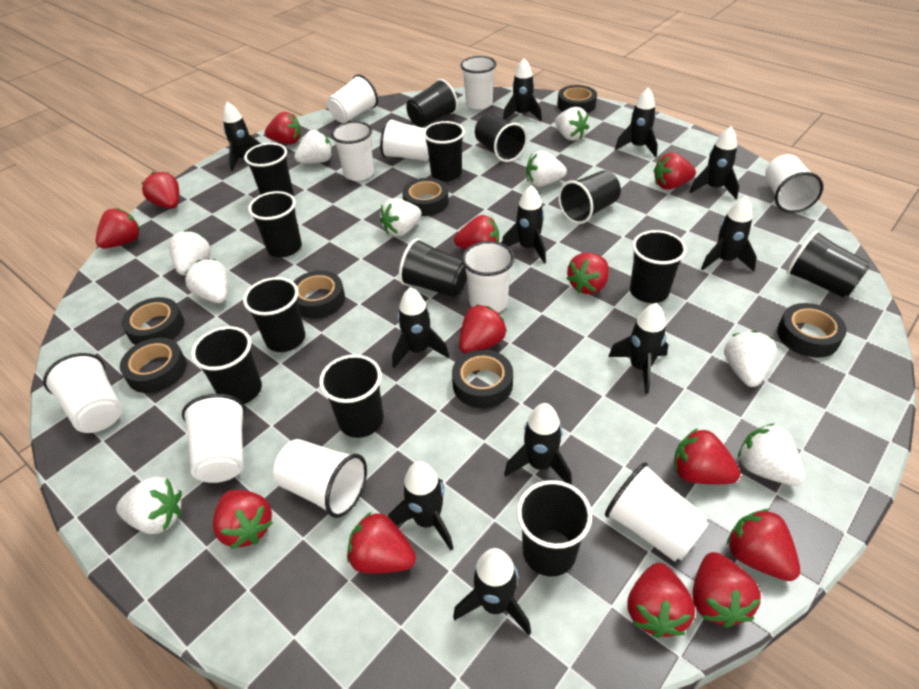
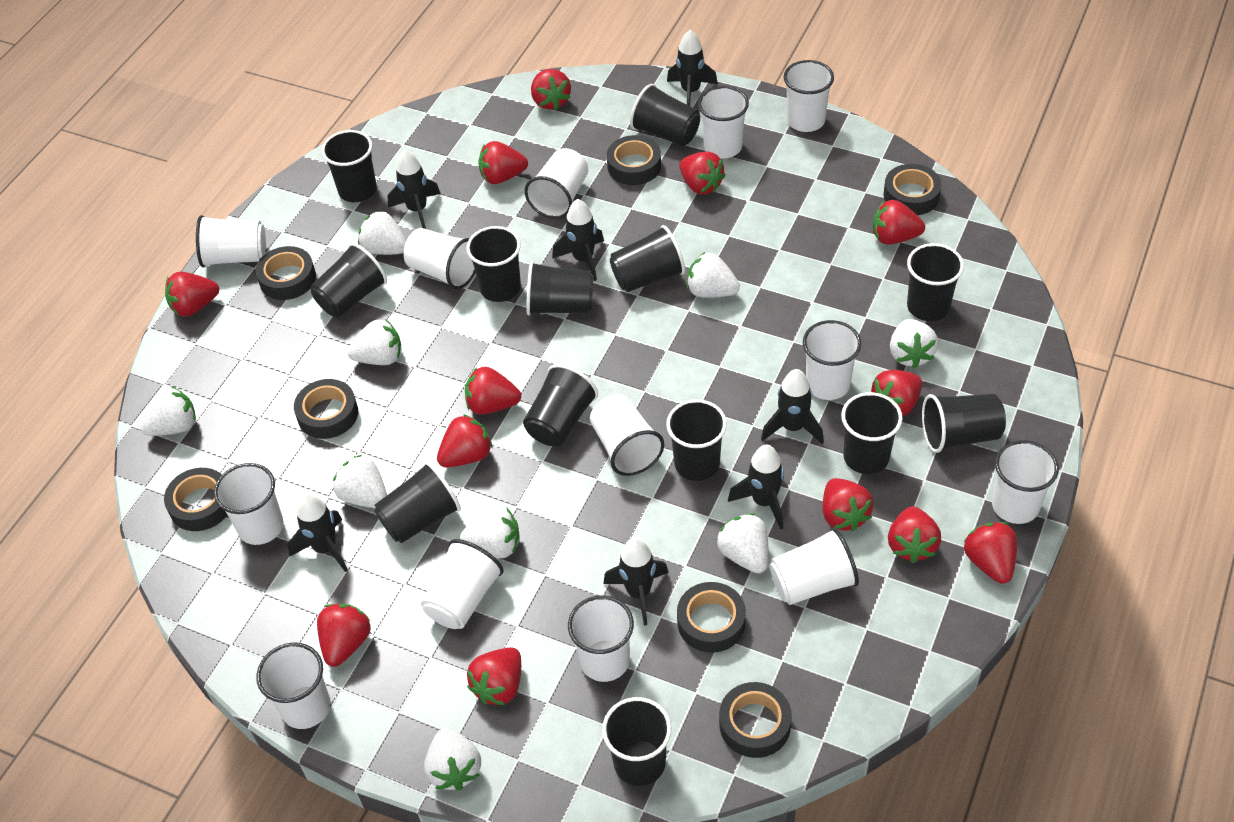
black rocket: [223,102,261,171] [388,461,454,551] [392,287,449,368] [453,548,531,636] [502,185,546,263] [503,58,542,121] [504,403,572,485] [608,303,668,394] [615,87,658,157] [690,126,739,199] [701,196,757,272] = 11 -> [288,493,348,572] [388,149,441,229] [552,199,604,281] [603,538,669,626] [667,30,718,106] [728,445,784,530] [761,369,824,444] = 7
white cup: [43,353,122,433] [182,394,245,483] [273,439,367,518] [327,74,378,123] [331,121,374,181] [380,118,429,161] [460,56,497,109] [462,241,514,312] [605,462,708,562] [765,154,823,213] = 10 -> [196,215,266,267] [214,463,284,545] [256,643,331,729] [404,228,475,289] [421,539,503,629] [525,148,588,219] [568,595,634,682] [590,394,664,476] [698,86,749,159] [770,528,859,605] [784,60,834,132] [803,320,861,400] [992,440,1059,524] = 13

